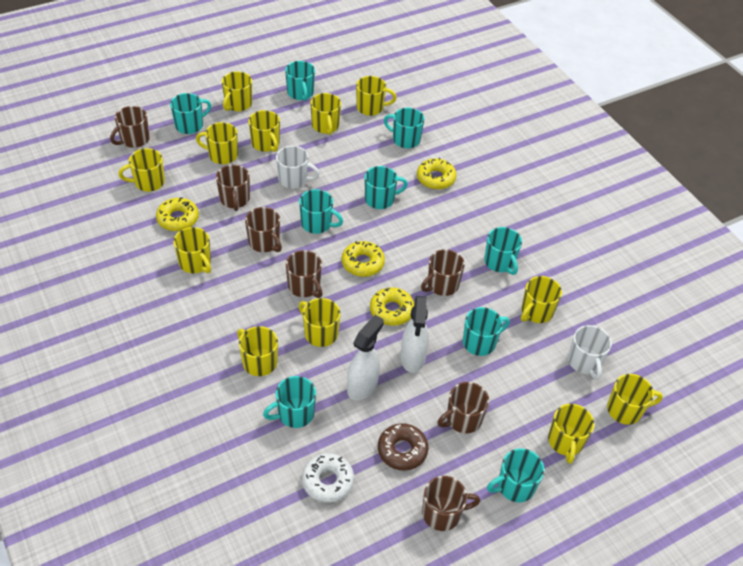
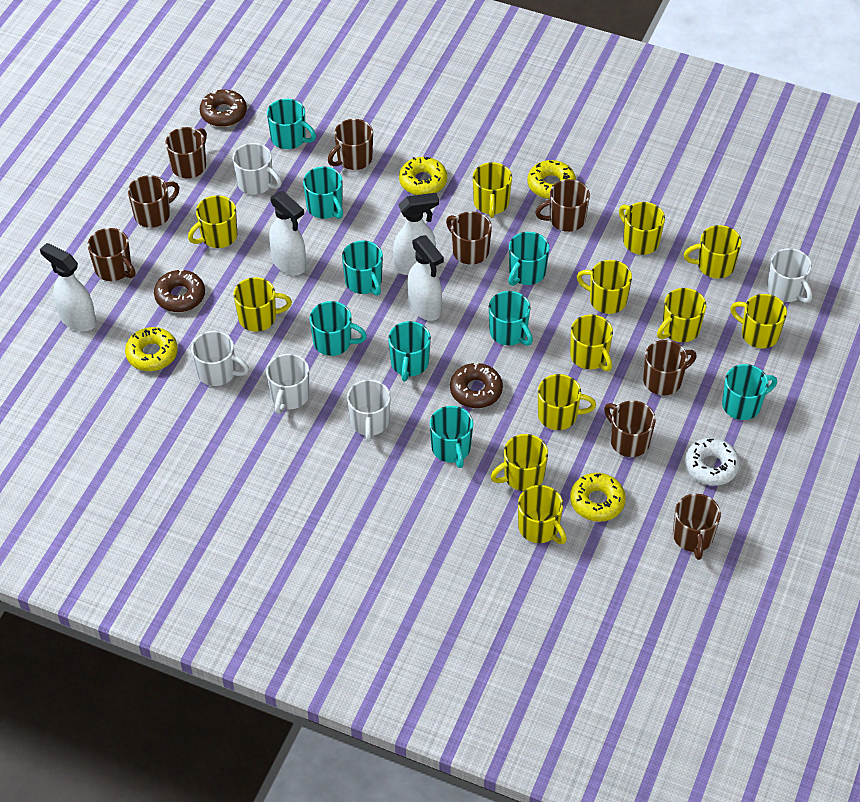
brown donut: [378,423,428,471] = 1 -> [154,270,205,312] [200,90,247,127] [450,363,503,408] = 3
brown mug: [110,106,150,148] [216,165,250,211] [245,207,282,252] [286,250,323,298] [421,249,465,296] [422,476,480,531] [438,382,489,434] = 7 -> [87,228,136,281] [128,175,180,228] [165,127,207,178] [328,119,373,170] [446,212,492,265] [535,179,590,232] [604,401,656,457] [643,340,697,395] [673,494,721,560] = 9
white mug: [276,146,320,188] [568,325,612,380] = 2 -> [191,331,249,386] [232,143,282,195] [266,354,309,414] [347,380,391,442] [767,248,812,303] = 5
white spray bottle: [347,315,384,401] [401,296,429,373] = 2 -> [40,243,96,332] [269,191,306,275] [393,193,439,275] [407,235,444,321] = 4

